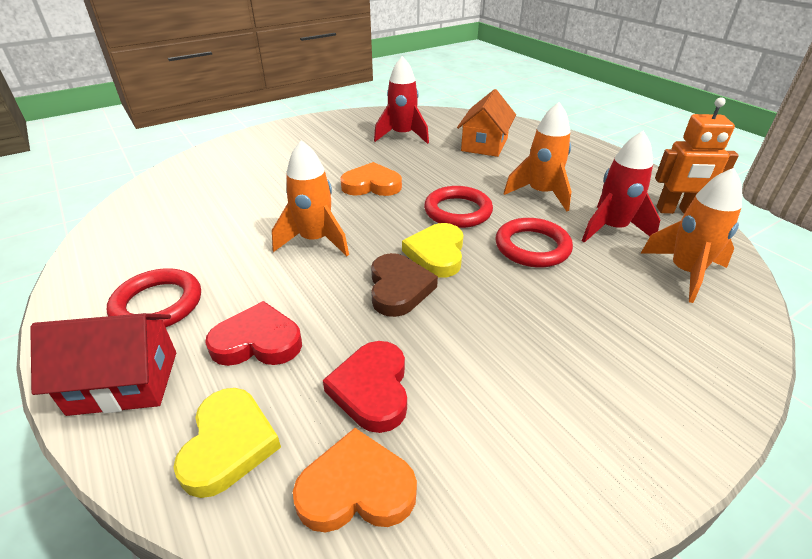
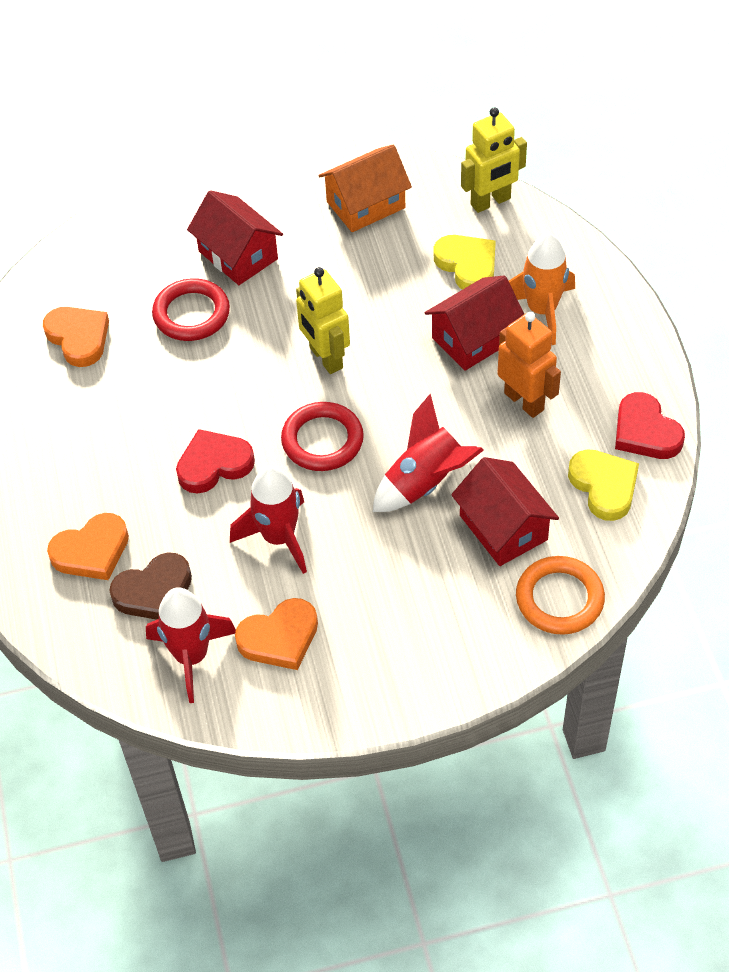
orange heart: [293,428,417,533] [340,162,402,196] = 2 -> [43,307,109,367] [47,513,129,580] [235,598,318,670] = 3
orange ring: none = 0 -> [516,556,605,635] = 1
orange rocket: [272,140,349,256] [503,102,572,212] [641,168,742,303] = 3 -> [509,233,575,345] = 1
red house: [30,313,176,416] = 1 -> [187,190,283,285] [425,275,524,371] [451,457,559,566] = 3
red ring: [107,268,201,327] [424,186,493,228] [495,218,573,267] = 3 -> [152,278,230,341] [281,402,364,471] = 2
red rocket: [374,56,429,144] [582,131,660,243] = 2 -> [146,587,236,703] [230,466,307,574] [373,393,484,512] = 3
yellow robot: none = 0 -> [296,267,350,374] [461,107,527,213] = 2

